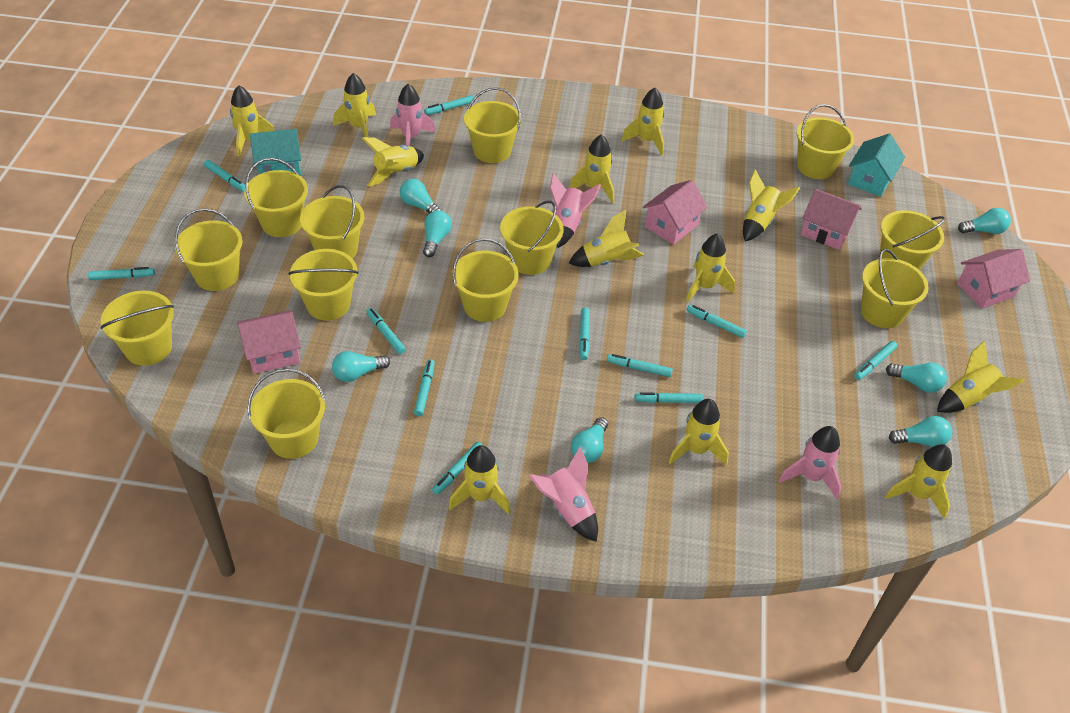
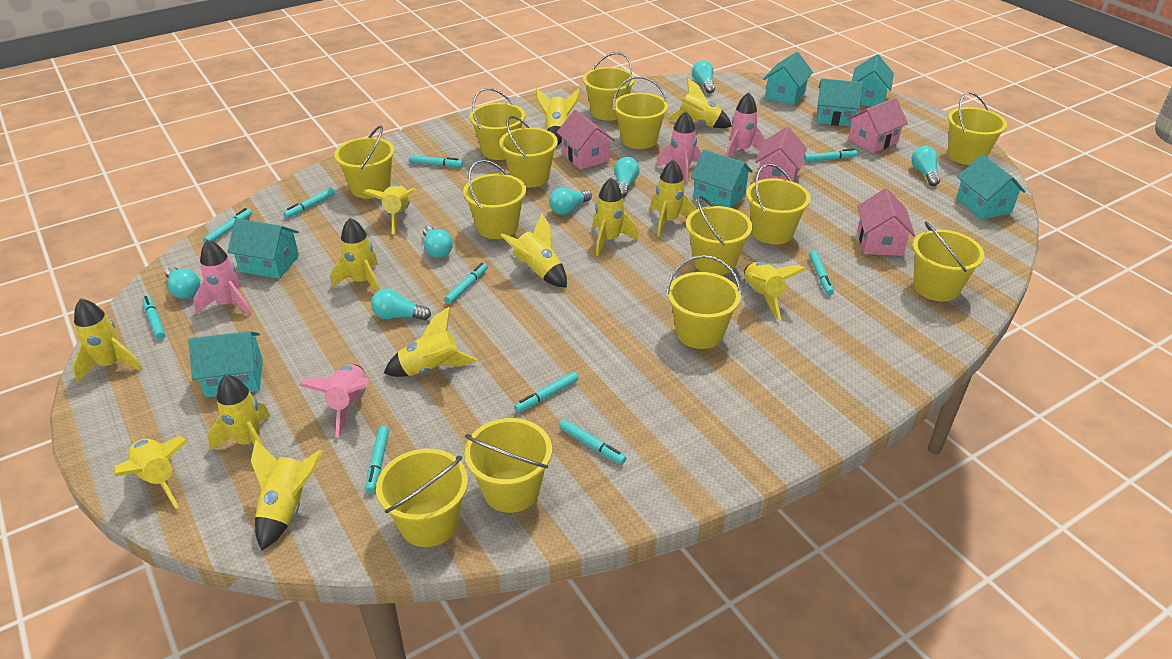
turquoise house: [250,129,301,176] [848,133,905,197] = 2 -> [188,331,263,398] [227,218,299,279] [691,149,753,208] [763,52,813,105] [816,78,863,127] [852,54,894,107] [956,155,1026,220] = 7
turquoise marker: [88,267,155,280] [204,160,246,191] [366,308,406,354] [414,359,435,416] [424,95,475,115] [432,442,482,495] [579,307,590,360] [607,354,673,377] [634,392,703,403] [687,305,747,338] [854,341,898,380] = 11 -> [142,296,166,340] [203,208,252,242] [283,188,335,218] [365,426,389,493] [409,155,463,167] [444,263,488,304] [514,372,578,413] [559,419,626,464] [804,149,857,162] [809,250,834,295] = 10
yellow bucket: [100,291,174,366] [175,208,242,291] [244,158,308,237] [248,369,325,459] [289,249,359,321] [300,185,364,259] [452,238,518,322] [464,88,521,163] [500,201,564,275] [796,104,854,179] [861,249,929,328] [879,210,945,270] = 12 -> [334,126,395,199] [376,449,468,547] [463,160,526,239] [464,418,552,513] [469,88,525,160] [499,116,558,188] [583,52,635,121] [613,76,668,149] [666,255,742,349] [686,196,752,275] [746,163,811,245] [913,221,985,302] [948,92,1007,165] = 13
yellow rocket: [230,85,274,157] [333,73,376,137] [362,137,424,187] [449,445,511,514] [569,134,614,204] [569,210,644,267] [621,88,665,156] [668,399,729,465] [686,233,735,302] [743,169,800,242] [885,444,952,519] [937,341,1025,413] = 12 -> [72,298,142,383] [114,436,188,509] [208,374,270,450] [251,439,323,550] [331,218,380,292] [363,184,416,234] [384,307,477,377] [500,213,567,288] [536,88,580,145] [592,178,639,256] [650,160,696,237] [667,78,732,128] [744,262,806,320] = 13

